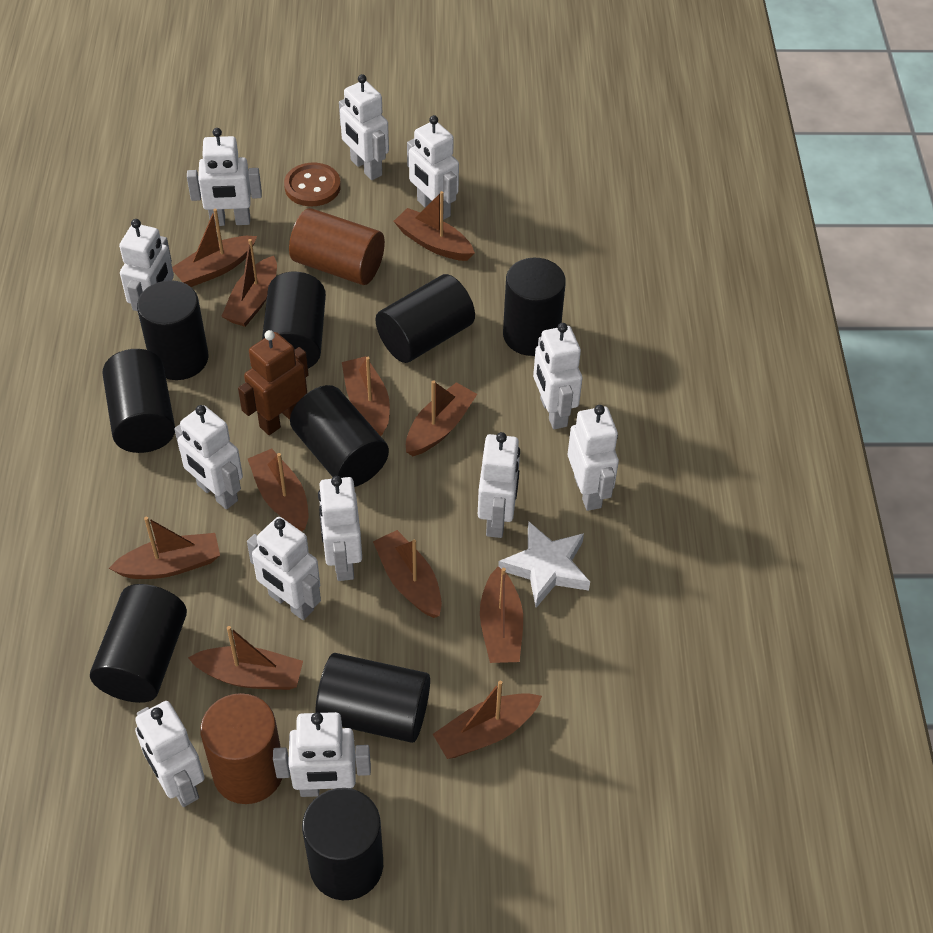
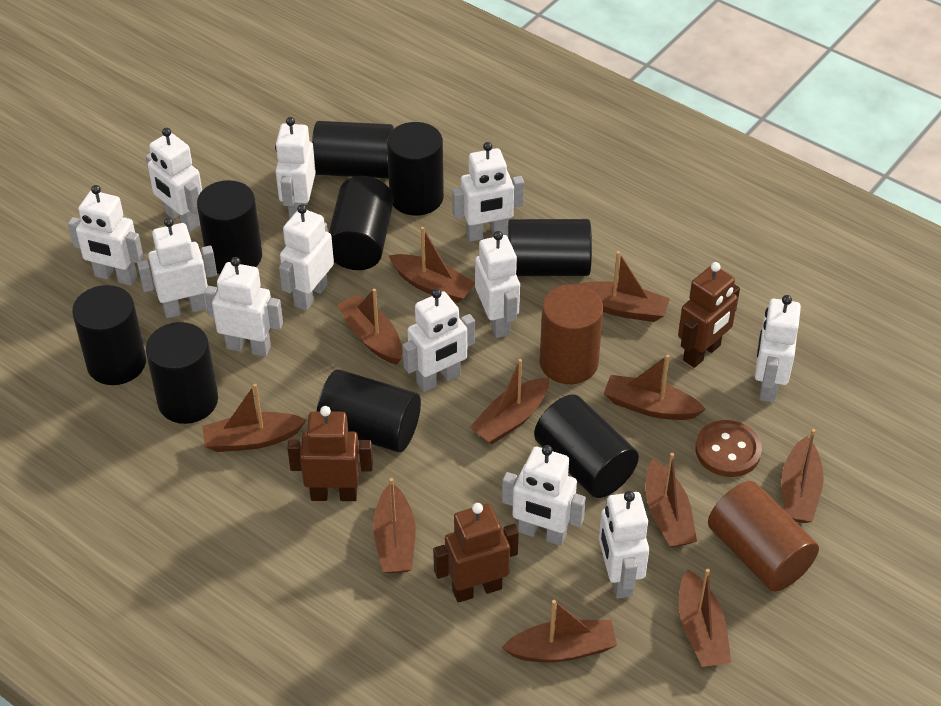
brown robot: [238,330,309,435] = 1 -> [287,406,373,501] [433,503,519,603] [678,262,740,368] = 3
white star: [498,521,590,608] = 1 -> none = 0

